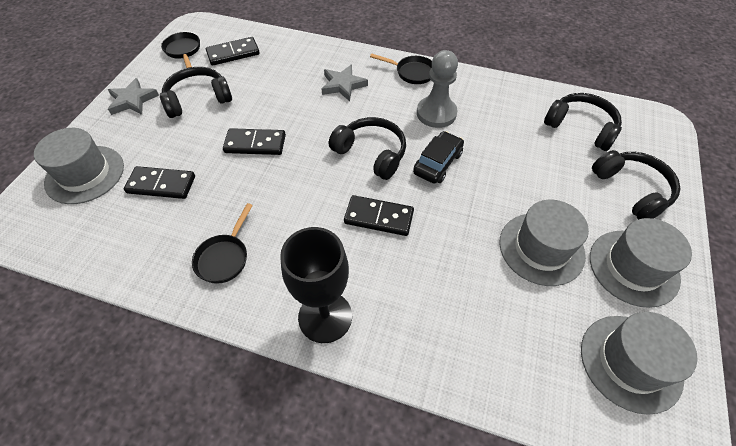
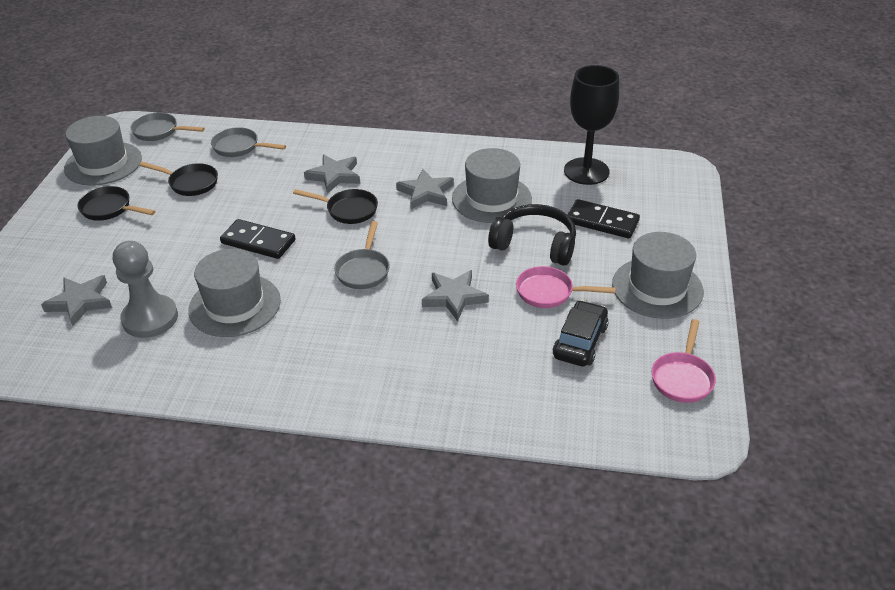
black domino: [124,166,195,199] [206,37,260,66] [223,128,286,155] [344,195,414,236] = 4 -> [220,219,296,259] [568,199,640,238] = 2
black headphones: [160,67,232,118] [329,117,406,180] [544,93,622,151] [592,150,680,220] = 4 -> [488,204,576,266] = 1
grey pan: none = 0 -> [130,113,205,141] [211,127,286,157] [334,221,390,289] = 3
grey star: [108,78,159,115] [321,65,368,101] = 2 -> [41,275,112,326] [304,154,360,194] [396,169,454,209] [422,270,489,321] = 4
pink pan: none = 0 -> [516,266,616,308] [651,319,716,403] = 2

